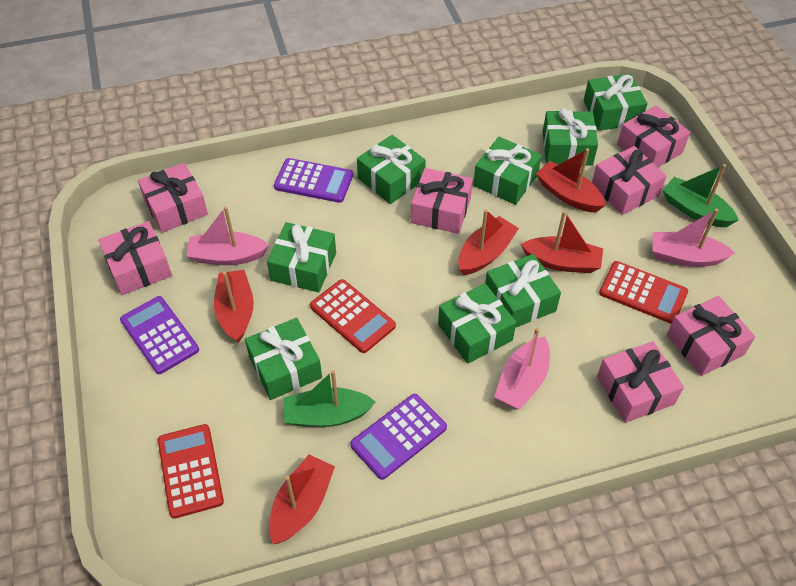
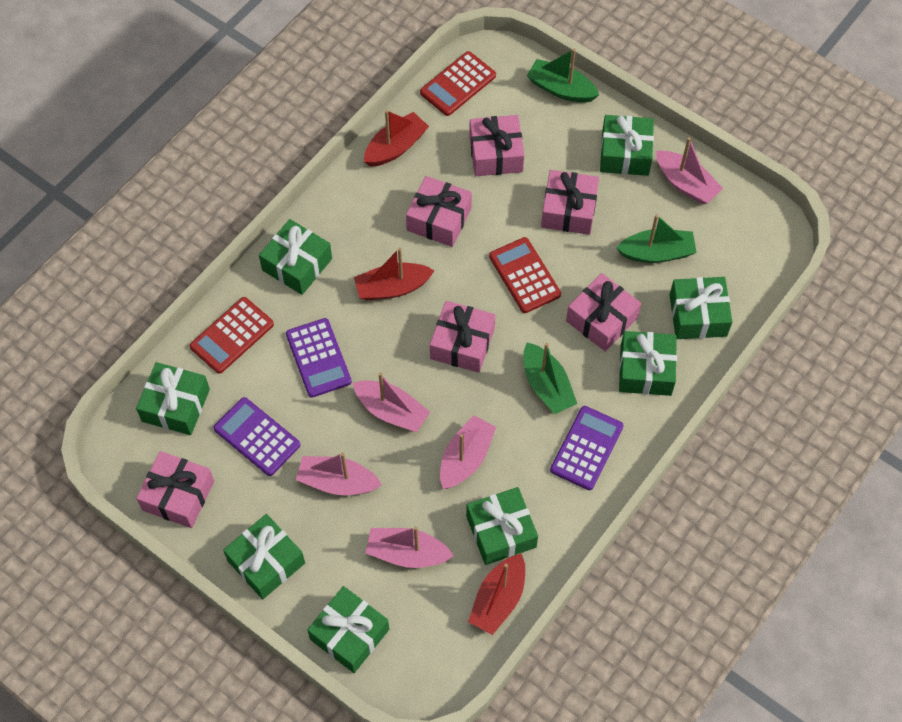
green boat: [283,370,376,427] [663,164,738,227] = 2 -> [523,343,577,414] [527,48,599,103] [616,214,697,263] = 3
pink boat: [187,206,269,265] [494,328,550,410] [653,209,735,267] = 3 -> [296,453,382,495] [353,372,430,432] [365,526,454,568] [440,415,496,489] [656,137,723,205] = 5
pink gift: [98,221,172,295] [138,163,208,233] [411,168,473,234] [592,146,667,215] [597,341,684,423] [617,106,690,167] [667,296,755,376] = 7 -> [136,451,214,528] [406,176,472,247] [430,301,495,373] [469,115,524,176] [541,170,599,235] [566,273,641,351] = 6
red boat: [214,270,254,343] [269,455,335,544] [458,209,519,275] [521,211,603,273] [536,148,606,212] = 5 -> [354,247,435,300] [364,110,429,167] [468,553,525,635] = 3

